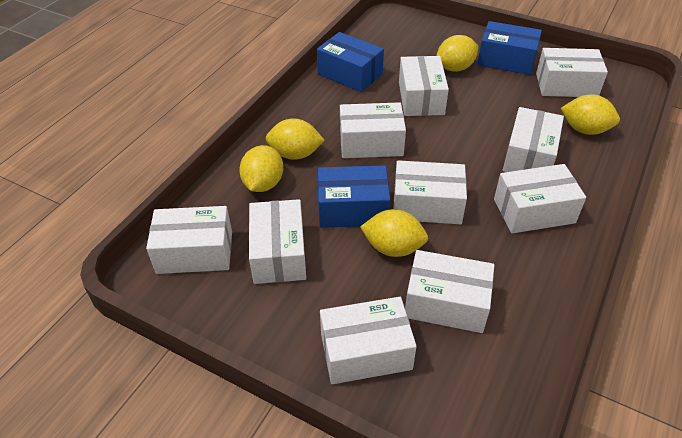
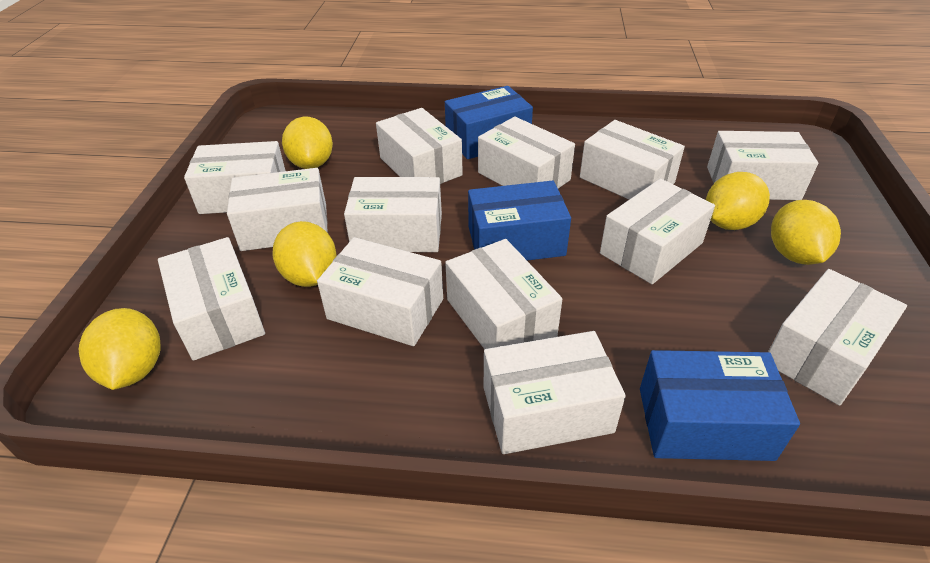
white box: [146,206,232,274] [249,199,306,284] [320,297,417,384] [340,102,406,158] [393,160,467,224] [399,56,449,116] [405,250,494,333] [494,164,586,233] [503,107,564,172] [536,48,608,97] = 10 -> [158,237,265,361] [184,141,285,214] [227,168,328,251] [317,237,443,346] [344,177,442,252] [376,108,463,184] [445,239,562,349] [478,117,575,188] [484,331,626,454] [580,120,685,200] [600,179,715,284] [707,131,818,200] [768,269,907,406] = 13

